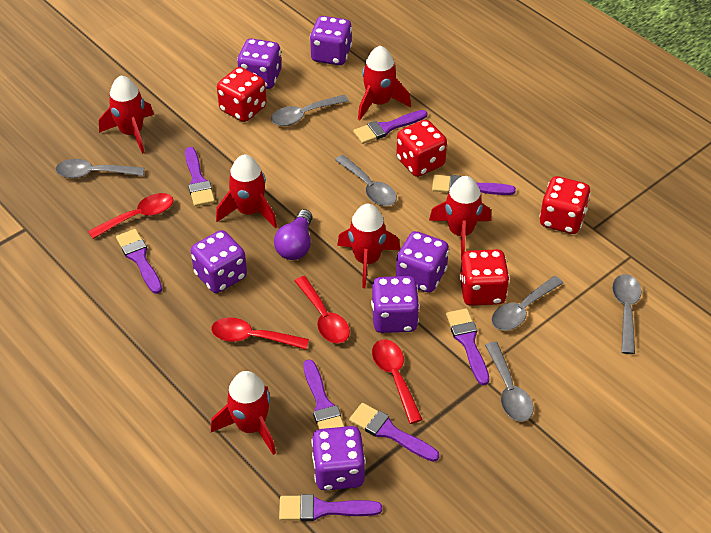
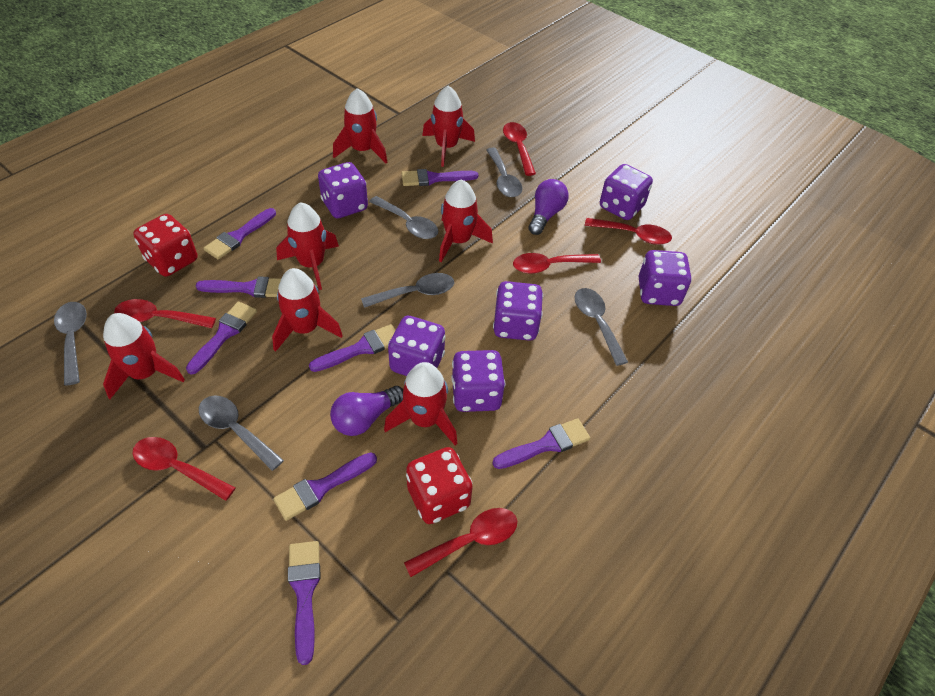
purple light bulb: [274,209,313,260] = 1 -> [330,386,403,436] [528,179,569,235] = 2
red dice: [217,67,267,122] [396,120,447,177] [459,249,510,306] [539,176,591,234] = 4 -> [133,214,197,276] [406,447,473,524] = 2
red rocket: [99,76,154,154] [211,371,276,455] [216,154,277,228] [337,204,400,288] [358,46,411,120] [429,176,491,260] = 6 -> [103,313,185,399] [272,268,343,352] [276,202,339,290] [333,88,387,163] [384,362,458,446] [422,86,475,167] [439,179,493,262] = 7
red spoon: [88,193,173,239] [211,317,309,350] [294,276,350,344] [372,339,423,424] = 4 -> [114,299,216,328] [132,437,235,501] [404,508,517,577] [503,122,536,176] [513,253,601,274] [585,218,672,245] = 6

